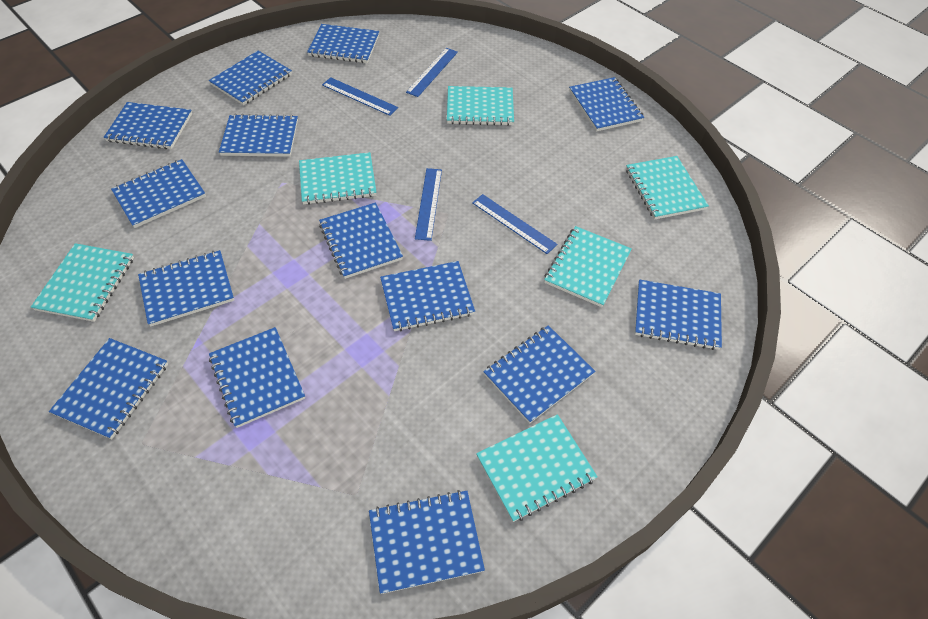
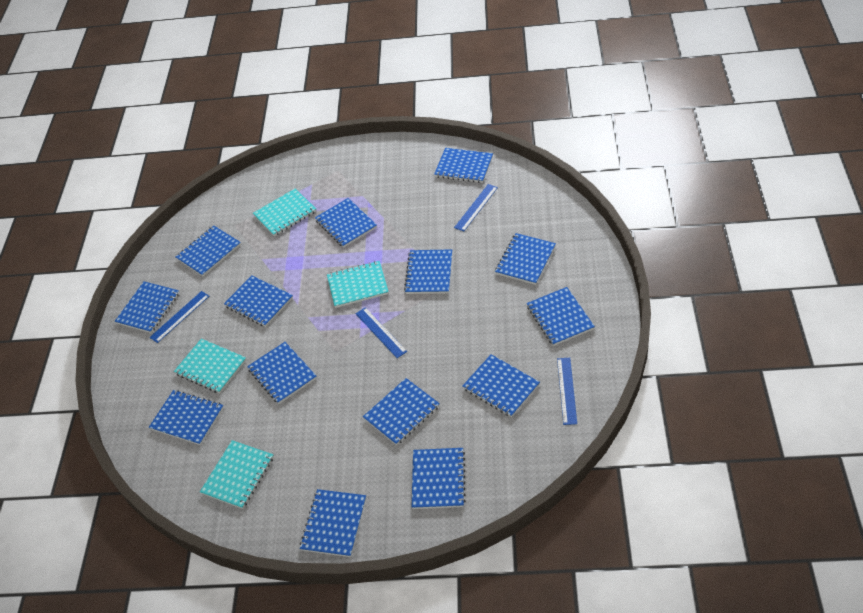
turquoise notebook: [31,243,134,322] [299,152,377,205] [447,86,514,126] [476,414,598,522] [544,226,632,307] [626,156,709,220] = 6 -> [174,339,246,393] [200,440,274,509] [253,189,316,236] [327,261,389,308] = 4

